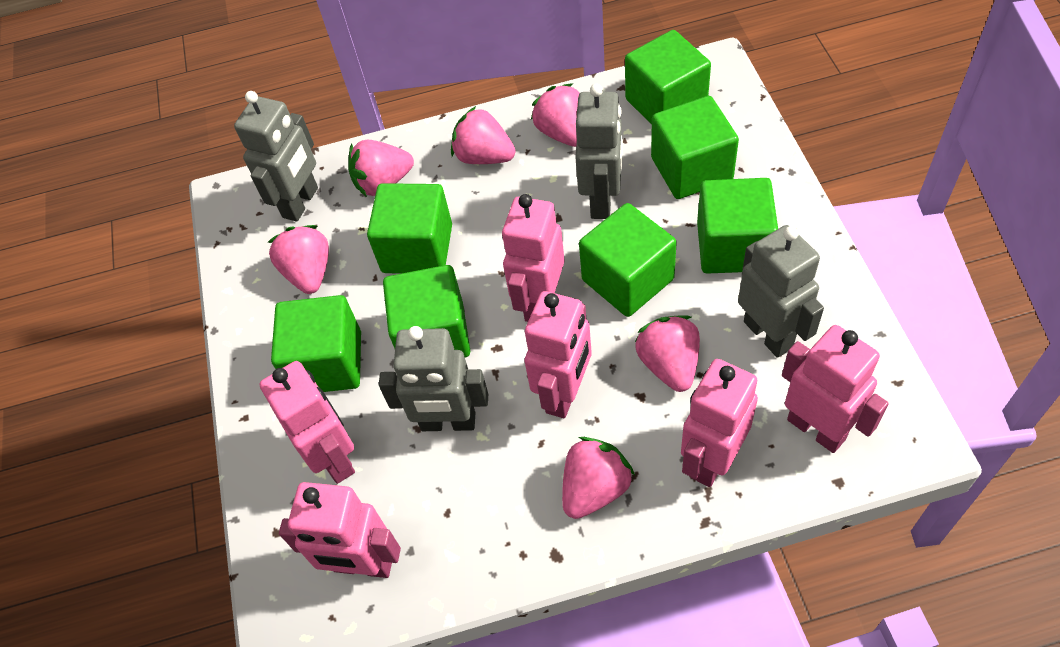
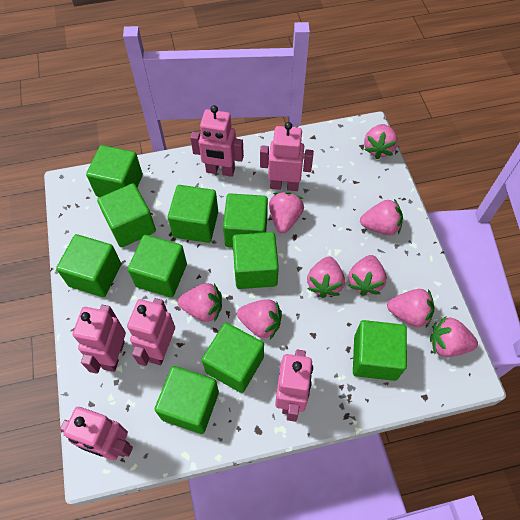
green cube: [271,295,361,392] [367,183,452,274] [383,265,470,357] [579,203,677,317] [625,30,711,125] [651,96,739,199] [697,178,778,274] = 7 -> [56,234,121,297] [86,145,143,197] [97,183,156,247] [128,235,187,297] [154,366,219,434] [168,185,218,243] [202,323,264,393] [223,193,268,247] [232,232,279,289] [353,320,407,381] = 10
grey robot: [234,91,318,222] [379,326,488,431] [575,84,623,219] [738,225,824,358] = 4 -> none = 0
pink strawberry: [267,225,329,294] [348,140,414,197] [451,106,515,164] [531,83,580,147] [562,437,635,519] [635,315,700,392] = 6 -> [178,283,222,322] [237,299,282,339] [269,192,304,233] [307,256,345,298] [348,255,387,296] [360,199,403,235] [364,124,398,159] [387,289,434,328] [430,317,478,357] = 9

